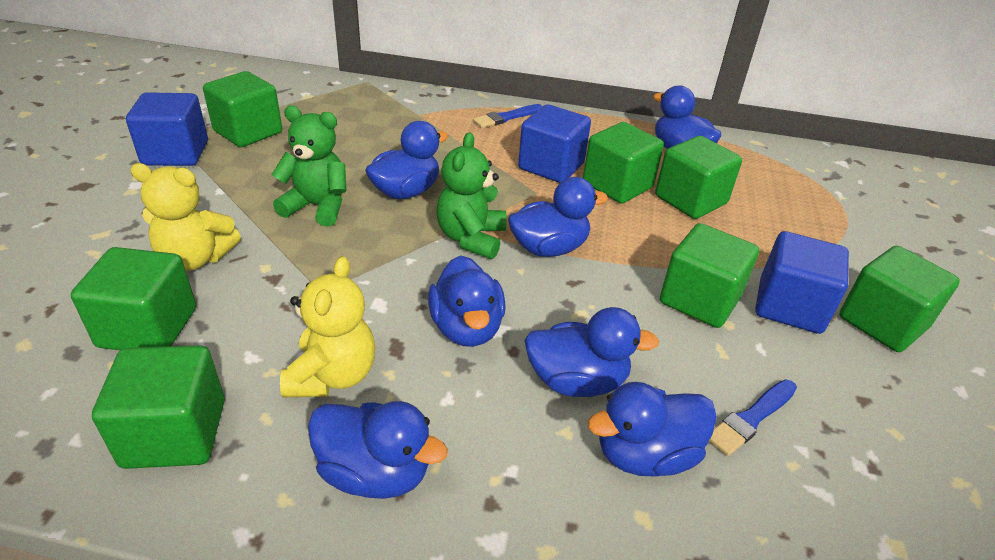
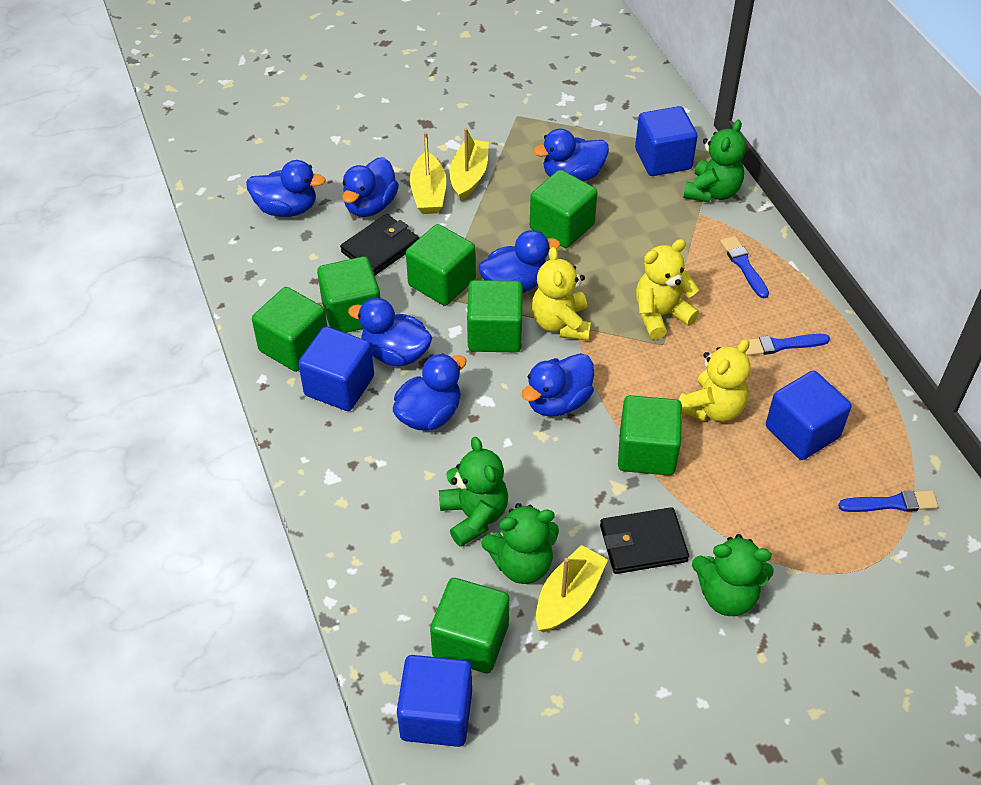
black wallet: none = 0 -> [340,214,419,275] [600,507,689,574] = 2
blue brush: [473,104,543,128] [709,379,797,456] = 2 -> [720,236,769,299] [745,334,830,356] [838,490,938,512] = 3
blue cube: [126,92,208,166] [518,104,591,183] [755,231,849,334] = 3 -> [298,326,374,411] [397,655,472,747] [635,106,698,176] [766,370,851,460] = 4
green teddy bear: [272,106,346,226] [436,132,507,259] = 2 -> [439,437,508,547] [481,503,559,584] [684,120,746,203] [692,534,774,616] = 4
yellow boat: none = 0 -> [410,132,446,214] [449,128,489,201] [536,545,608,632] = 3
yellow teddy bear: [130,163,241,271] [280,256,376,398] = 2 -> [532,247,591,341] [636,239,699,340] [679,339,751,422] = 3

